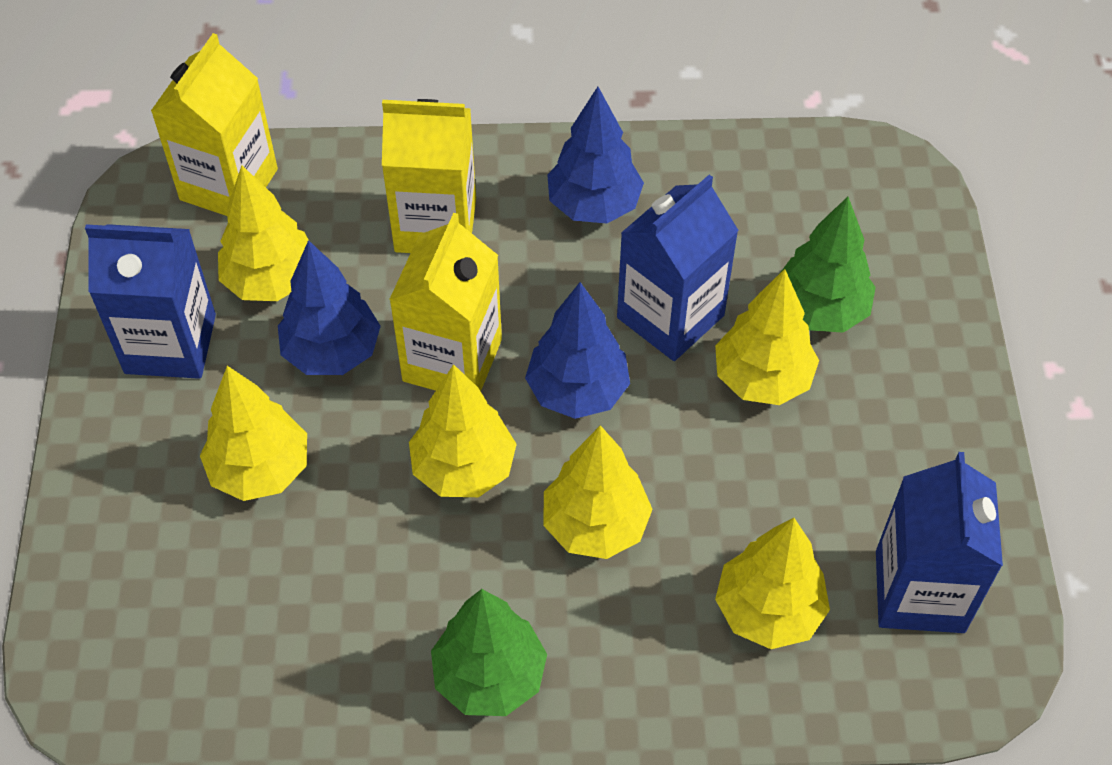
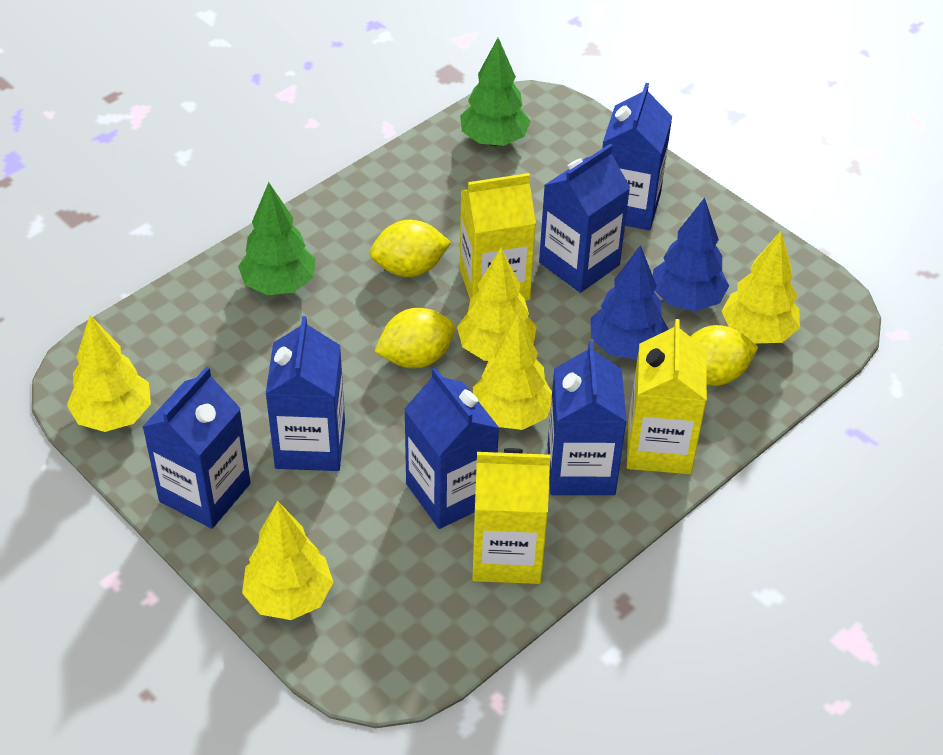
blue carton: [85,224,216,379] [617,175,739,361] [876,452,1003,633] = 3 -> [143,367,250,529] [266,316,345,471] [404,367,499,529] [539,144,630,293] [548,341,627,495] [602,83,672,230] = 6
blue tree: [278,240,381,375] [525,282,630,419] [547,87,644,224] = 3 -> [590,245,669,359] [653,198,729,311] = 2
yellow lemon: none = 0 -> [370,220,451,277] [374,308,455,369] [690,325,758,386] = 3
yellow tree: [200,366,307,501] [218,165,309,301] [409,364,517,497] [543,425,653,559] [715,269,819,405] [715,518,830,649] = 6 -> [67,315,151,432] [242,501,333,620] [457,248,537,361] [473,314,552,430] [722,231,800,344] = 5

